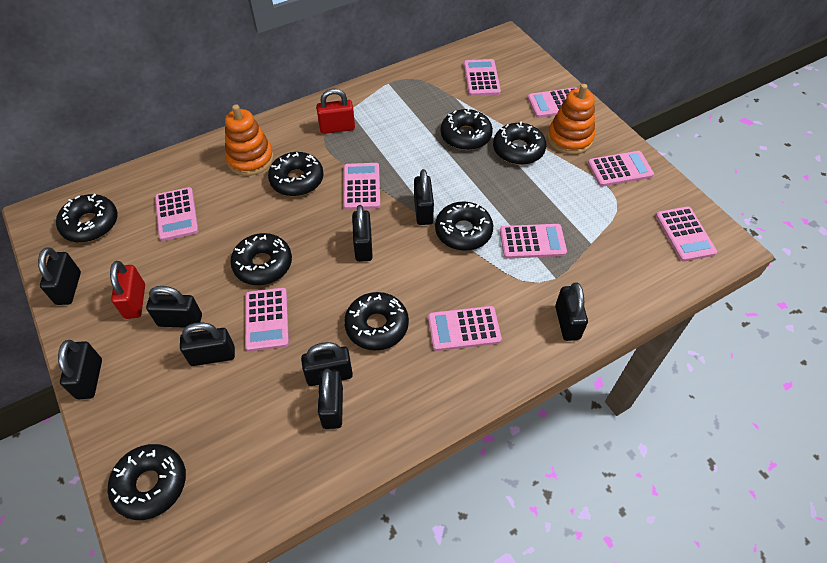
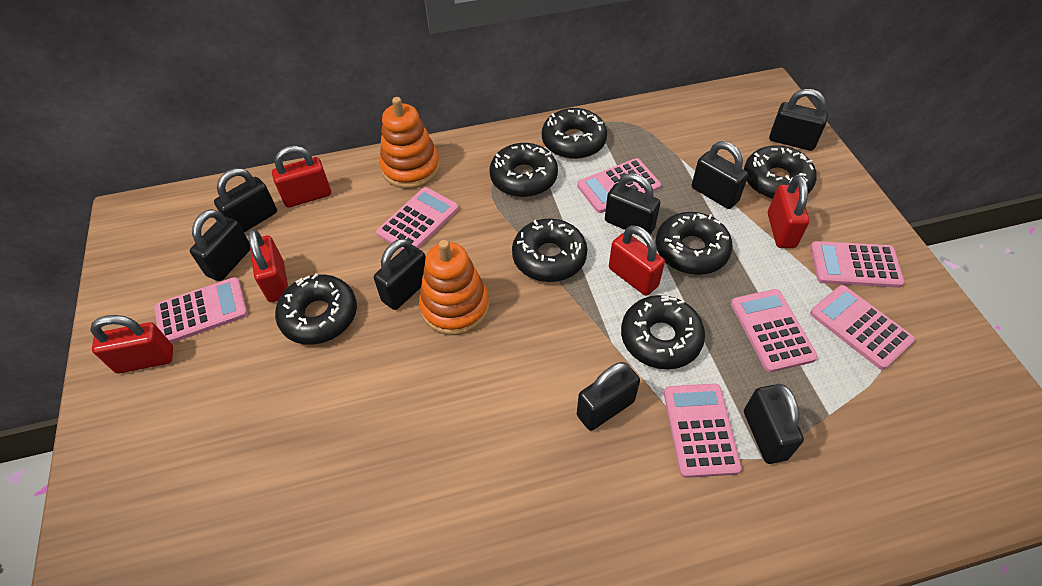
black donut: [56,194,118,242] [108,444,186,520] [230,233,292,285] [268,152,324,196] [344,292,409,350] [435,202,493,251] [441,108,493,150] [493,121,546,165] = 8 -> [275,274,357,345] [489,143,558,197] [512,219,587,282] [542,108,607,159] [621,295,705,369] [656,212,733,275] [744,145,817,199] = 7
black padlock: [38,247,81,305] [58,340,102,399] [146,286,202,328] [180,322,235,366] [301,342,353,386] [318,369,343,429] [352,205,373,262] [414,169,434,225] [555,282,588,341] = 9 -> [190,209,250,281] [214,168,277,232] [374,238,426,310] [577,362,640,431] [605,173,661,235] [692,141,748,209] [744,384,804,464] [769,89,828,151] = 8
pink calculator: [155,187,199,241] [245,288,289,351] [343,163,380,210] [428,306,502,351] [464,59,501,96] [500,224,567,259] [528,87,578,118] [588,151,654,187] [656,206,717,262] = 9 -> [154,277,248,343] [376,187,459,251] [577,158,661,213] [664,383,742,478] [731,289,818,373] [810,241,904,288] [810,285,915,370] = 7
red padlock: [110,261,145,319] [316,88,355,134] = 2 -> [90,315,173,374] [248,229,288,302] [272,146,331,208] [609,225,665,296] [768,175,809,248] = 5

